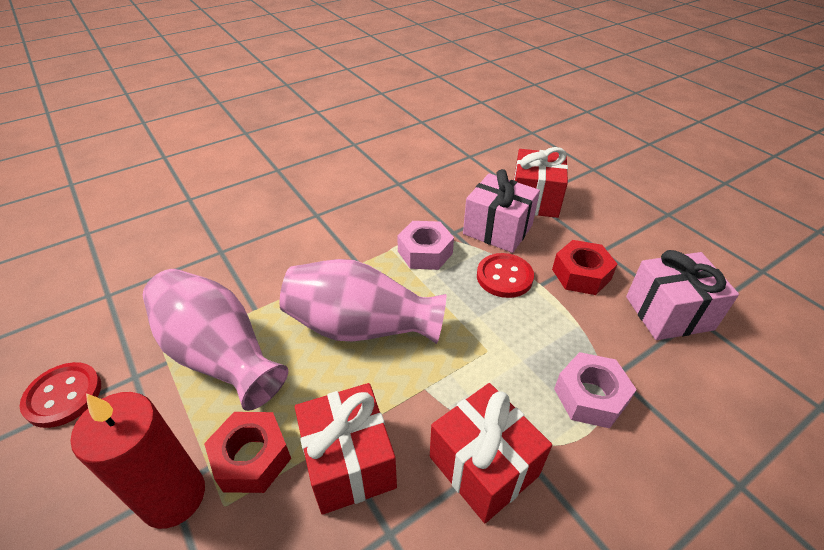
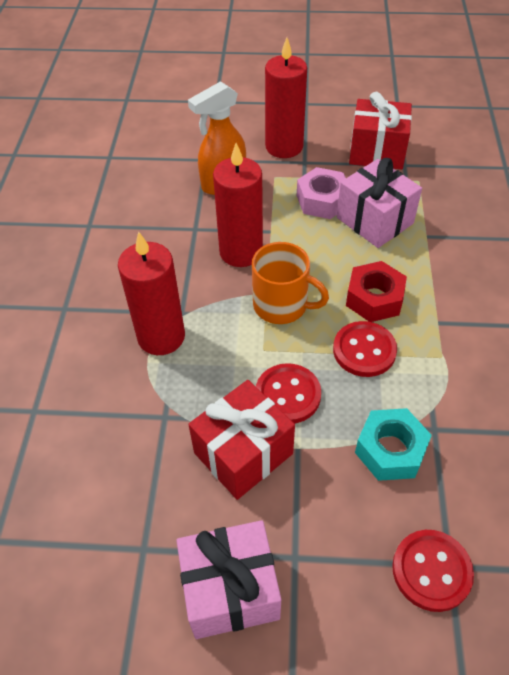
orange mug: none = 0 -> [252,242,329,324] = 1
orange spray bottle: none = 0 -> [188,81,246,195] = 1
pink nut: [397,221,454,270] [554,352,637,429] = 2 -> [297,167,346,219] = 1
pink vase: [143,269,288,411] [279,259,446,344] = 2 -> none = 0
red button: [20,362,101,428] [477,253,534,298] = 2 -> [256,363,321,424] [333,321,397,377] [392,530,474,612] = 3
red candle: [71,392,205,529] = 1 -> [118,231,185,355] [213,143,263,267] [265,37,307,158] = 3
red gift: [295,383,397,515] [430,383,552,523] [514,147,568,218] = 3 -> [188,380,295,500] [349,92,412,169] = 2
red nut: [204,412,291,493] [552,240,617,295] = 2 -> [346,261,407,322] = 1
turquoise nut: none = 0 -> [355,408,432,481] = 1

